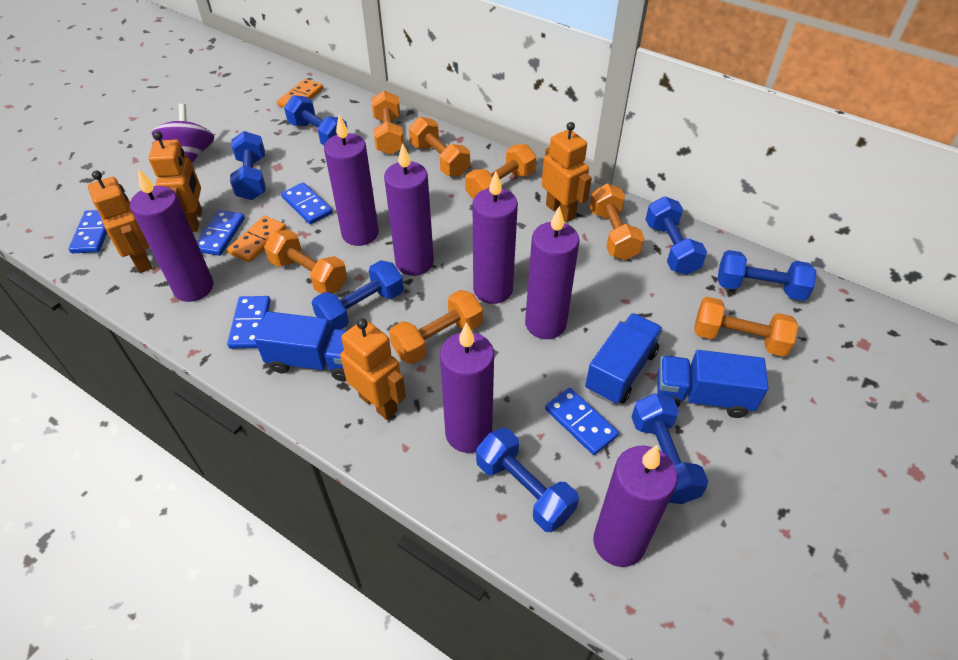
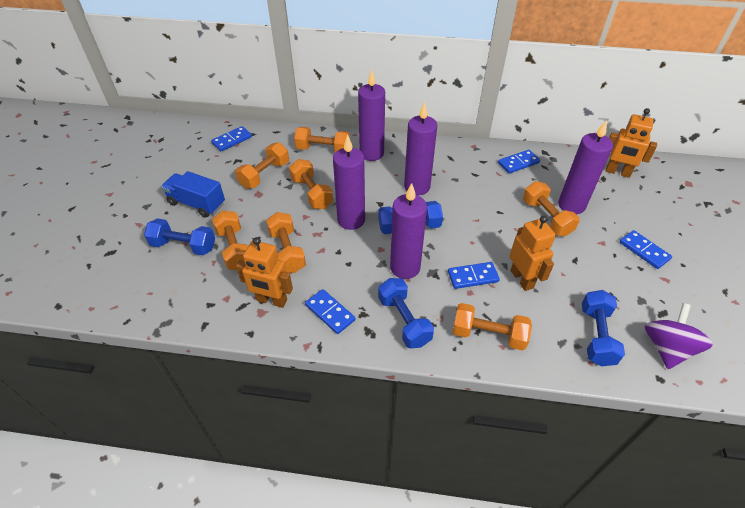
blue dumbbell: [230,131,265,200] [284,95,348,146] [312,260,404,332] [476,428,579,532] [631,393,708,504] [645,196,707,275] [717,250,817,301] = 7 -> [144,218,215,255] [378,201,443,234] [378,278,434,349] [582,290,625,366] = 4
blue truck: [254,311,348,381] [585,313,663,404] [657,350,768,418] = 3 -> [161,171,225,218] = 1
orange domino: [227,216,286,263] [277,79,323,108] = 2 -> none = 0
orange robot: [88,171,152,273] [149,131,202,232] [340,318,406,420] [542,122,592,223] = 4 -> [236,237,293,308] [509,216,556,291] [606,108,657,178] = 3
purple candle: [130,169,213,302] [324,114,379,246] [384,143,434,276] [440,322,494,453] [473,171,518,304] [525,206,579,339] [593,445,677,567] = 7 -> [333,135,365,230] [358,70,385,161] [390,183,427,279] [404,102,437,195] [558,120,613,214] = 5

